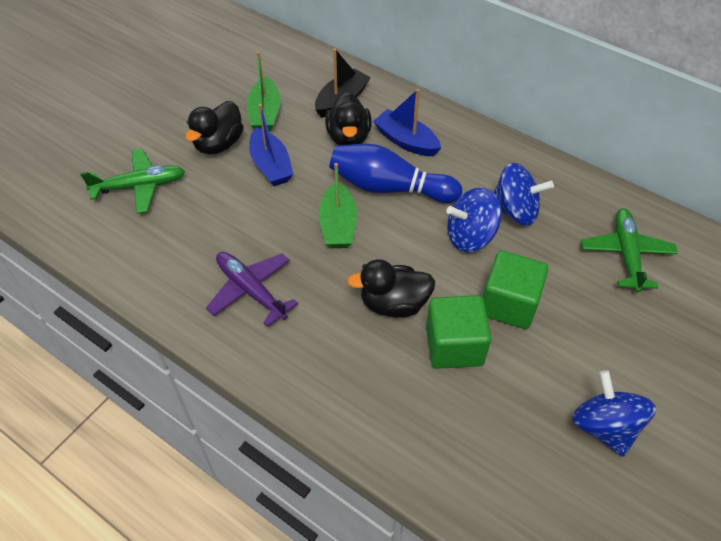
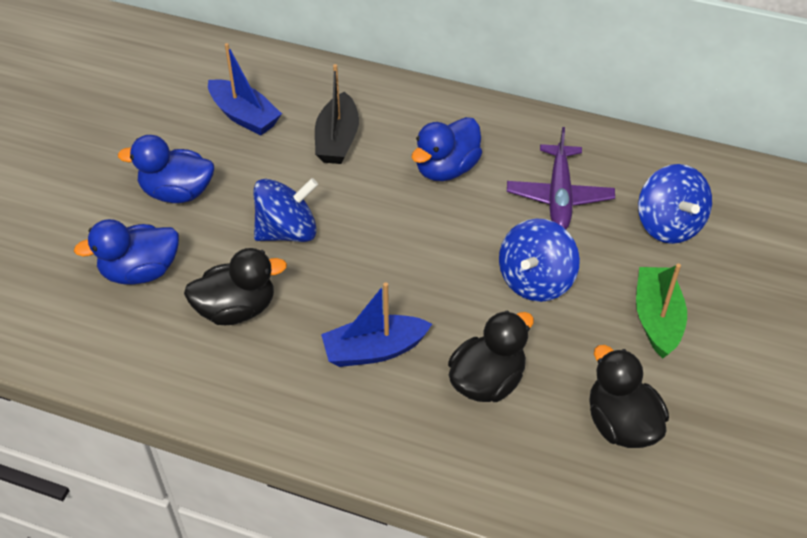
blue bowling pin: [329,144,462,203] = 1 -> none = 0
blue duck: none = 0 -> [74,219,179,285] [118,135,214,203] [412,117,482,181] = 3
green boat: [247,51,281,132] [319,163,357,248] = 2 -> [636,264,687,358] = 1
green cube: [426,295,491,369] [483,251,548,329] = 2 -> none = 0
green plane: [80,149,185,214] [581,208,678,292] = 2 -> none = 0

